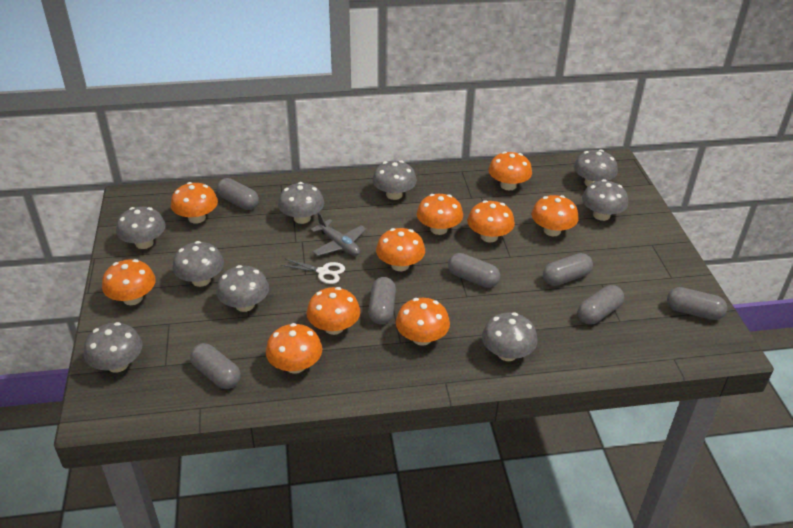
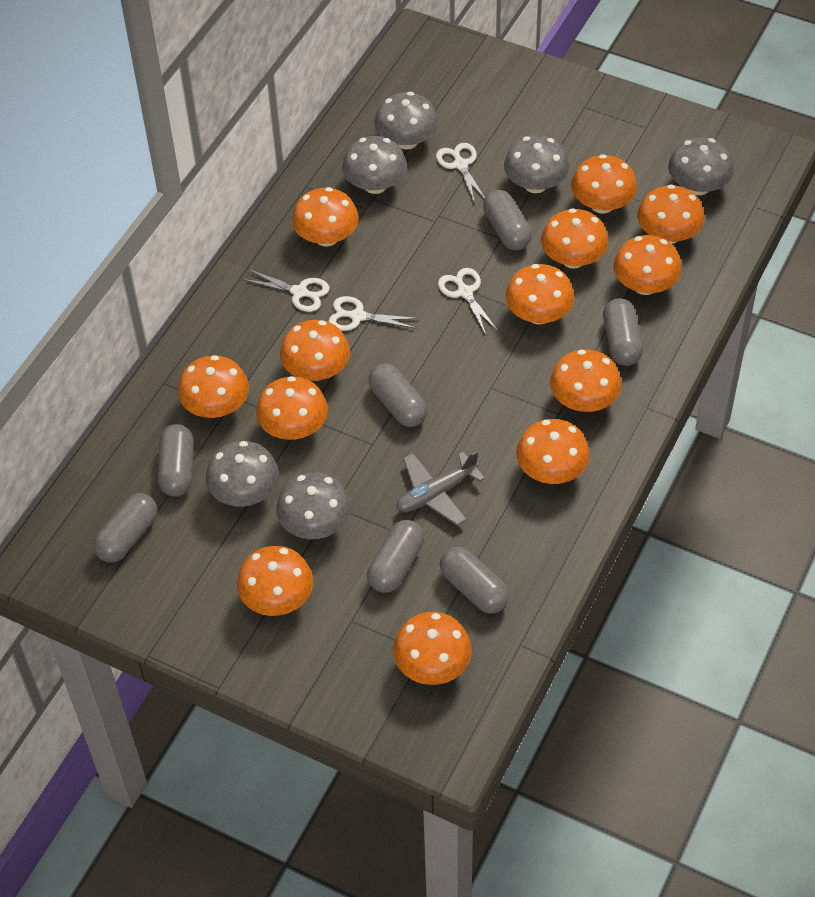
grey mushroom: [84,322,143,373] [116,207,166,249] [173,241,224,287] [216,265,269,312] [278,182,324,224] [372,160,417,200] [482,312,537,361] [574,149,618,186] [582,179,628,221] = 9 -> [206,441,279,507] [277,472,351,539] [342,136,407,194] [374,92,438,150] [504,135,569,193] [668,137,734,196] = 6
orange mushroom: [102,259,156,305] [171,182,218,223] [266,323,322,374] [307,287,360,335] [376,228,425,271] [396,298,450,346] [417,194,463,235] [467,200,515,242] [488,151,532,191] [531,195,579,236] = 10 -> [178,355,249,418] [237,546,313,616] [256,376,328,440] [280,320,350,381] [292,187,358,246] [393,612,472,685] [505,264,574,324] [516,419,590,484] [541,208,608,268] [550,350,621,412] [571,154,637,214] [613,235,682,295] [637,185,704,244] = 13
white scissors: [280,258,345,284] = 1 -> [242,269,329,312] [329,296,419,331] [436,143,485,204] [438,268,498,335] = 4

